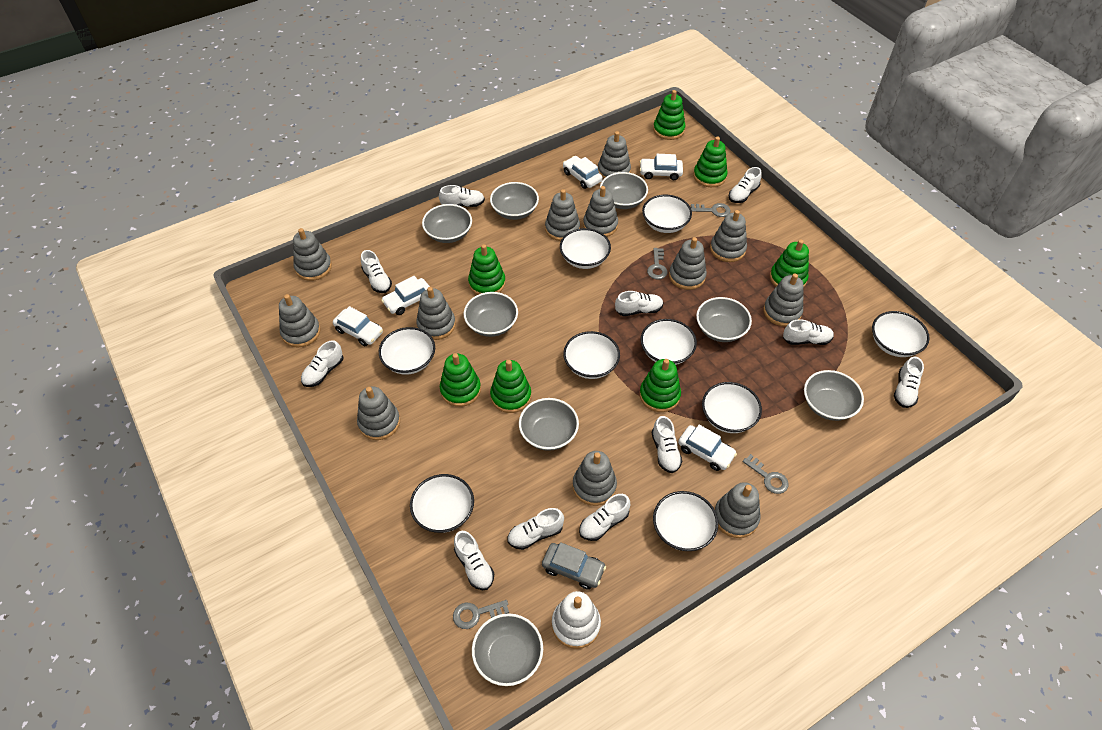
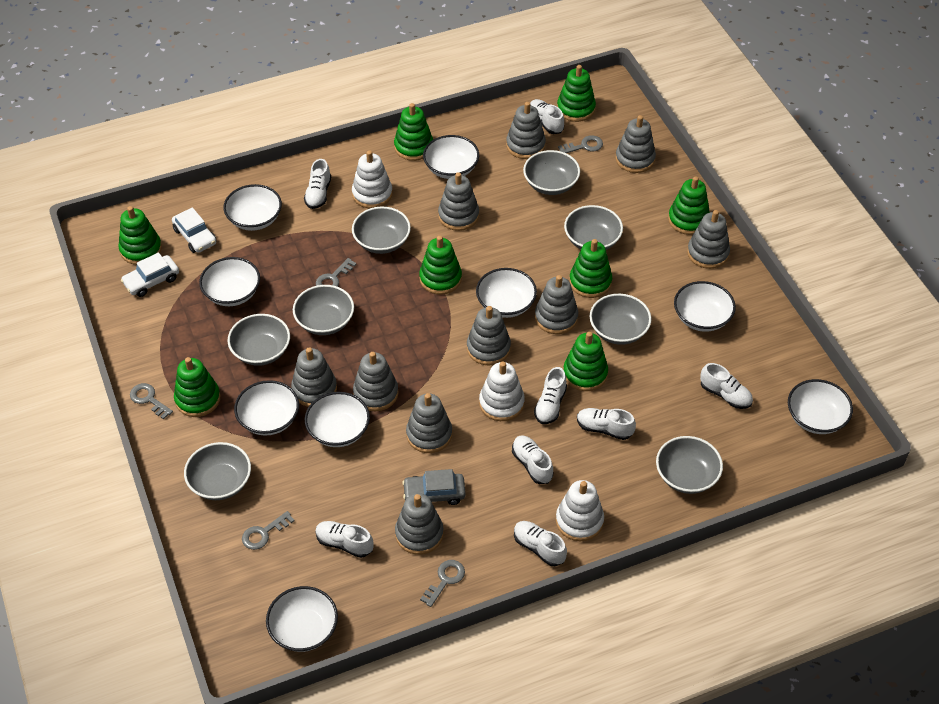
green stacking toy: [440,353,481,407] [468,244,505,295] [490,360,531,413] [640,359,681,412] [653,90,685,140] [693,136,728,187] [770,239,809,287] = 7 -> [119,206,162,265] [174,357,220,417] [394,103,433,161] [419,236,462,295] [557,65,596,122] [563,332,608,391] [569,239,612,298] [668,176,710,235] = 8
grey key: [453,600,509,629] [647,248,668,280] [691,203,730,217] [743,454,789,494] = 4 -> [130,383,173,420] [242,511,294,550] [316,258,357,287] [420,560,465,607] [558,135,603,153] = 5
grey stacking toy: [279,294,320,347] [293,228,332,281] [357,386,400,440] [416,287,456,340] [545,189,580,241] [573,451,617,506] [583,186,618,237] [598,131,631,179] [669,237,707,290] [710,210,747,262] [715,482,760,538] [763,274,804,326] = 12 -> [291,347,337,407] [353,352,398,411] [395,493,443,555] [406,393,452,453] [438,172,479,231] [467,306,511,365] [506,102,546,159] [535,275,578,334] [615,115,656,173] [687,210,730,269] = 10
white car: [333,306,383,346] [381,276,430,315] [563,156,603,189] [640,154,683,180] [678,425,737,471] = 5 -> [121,252,179,297] [172,207,216,253] = 2
white shoe: [301,340,343,387] [361,250,392,293] [439,185,485,207] [454,531,494,590] [507,508,564,550] [579,494,630,541] [615,291,664,316] [652,416,682,473] [729,167,762,203] [783,319,834,345] [894,357,924,408] = 11 -> [304,159,331,209] [315,521,374,558] [512,435,554,484] [514,521,567,566] [530,99,564,134] [534,367,567,424] [577,408,636,440] [700,363,753,409] = 8
white stacking toy: [552,591,601,649] = 1 -> [352,150,392,209] [479,362,525,421] [556,480,604,541] = 3

